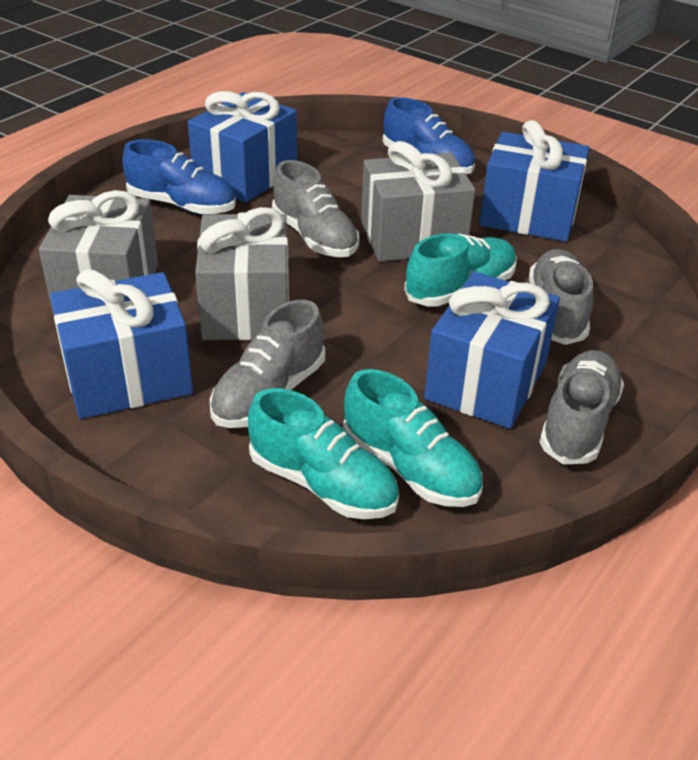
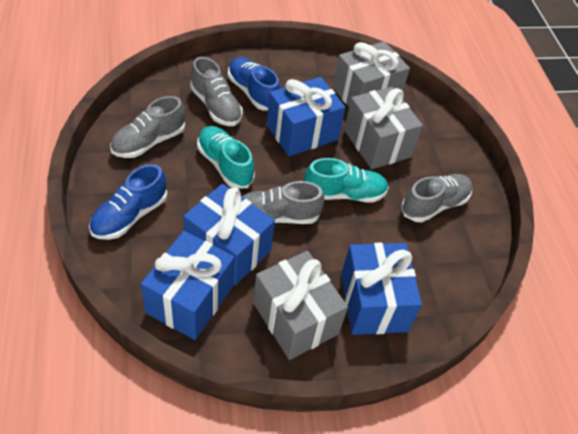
turquoise shoe: [248,388,399,519] [343,369,483,507] [404,234,517,307] = 3 -> [197,126,255,189] [304,158,389,203] = 2

